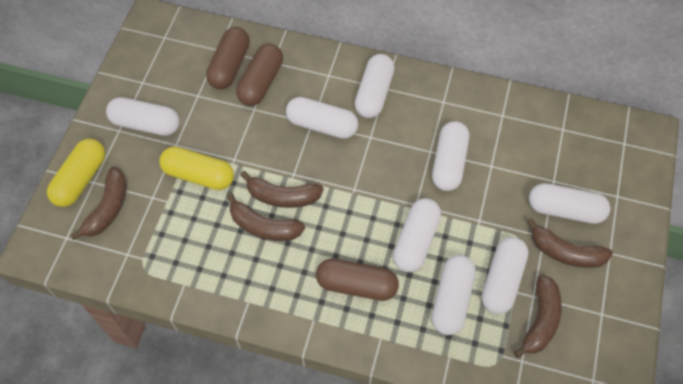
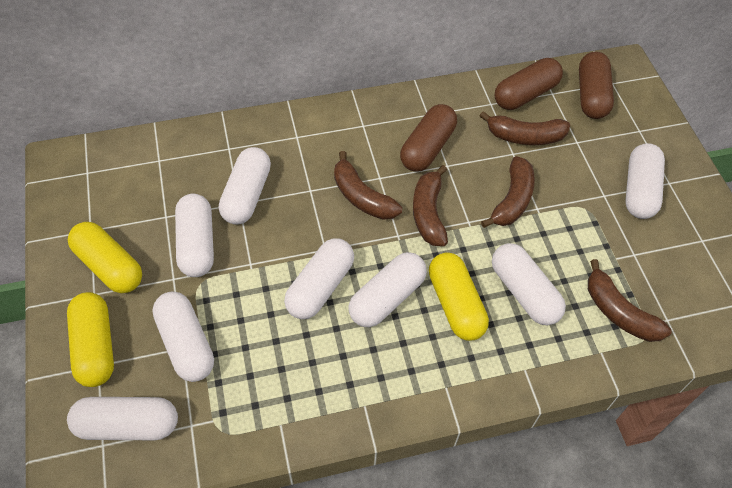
yellow capsule: [47,139,105,207] [160,146,234,190] = 2 -> [67,292,114,387] [68,222,142,293] [429,252,489,341] = 3

